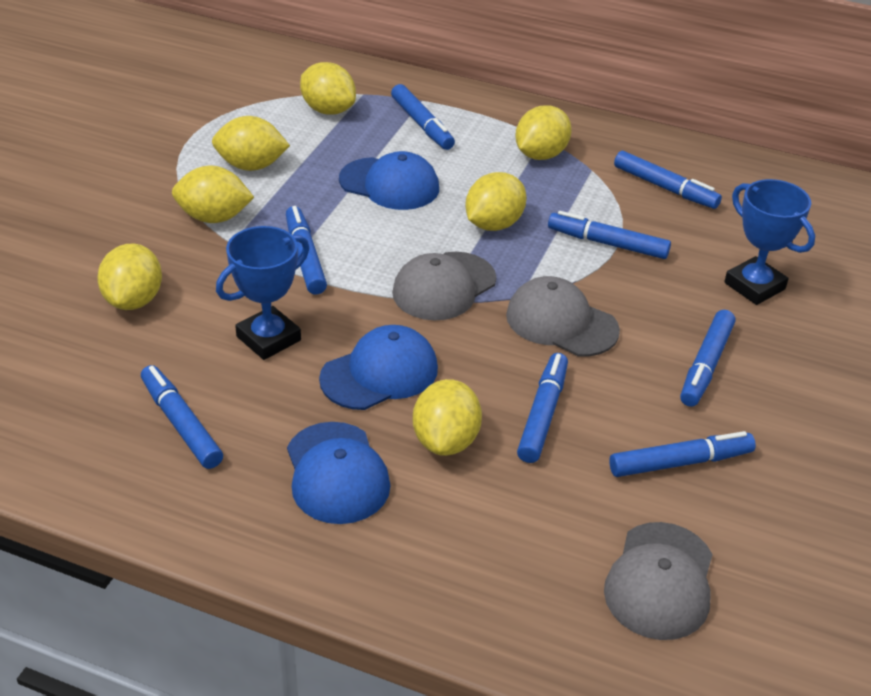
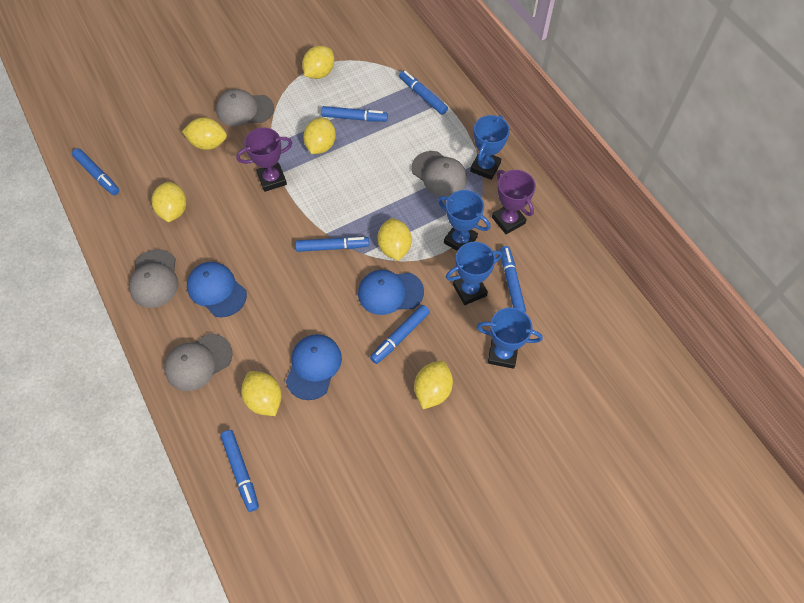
blue marker: [141,365,223,469] [286,206,327,294] [391,84,455,150] [517,353,568,463] [548,211,671,259] [609,431,756,477] [614,151,722,209] [680,310,735,407] = 8 -> [72,148,119,195] [220,430,259,512] [295,237,369,252] [321,106,388,122] [370,305,430,364] [399,70,448,115] [500,246,526,313] = 7
blue trophy: [216,226,309,360] [724,179,815,305] = 2 -> [438,190,490,251] [446,242,502,305] [470,115,510,180] [477,307,543,369] = 4
grey cap: [392,252,496,320] [506,276,620,356] [604,522,713,640] = 3 -> [129,249,178,308] [164,334,232,391] [216,89,274,126] [411,151,467,197] = 4
purple trophy: none = 0 -> [236,128,292,192] [492,170,536,234] = 2

